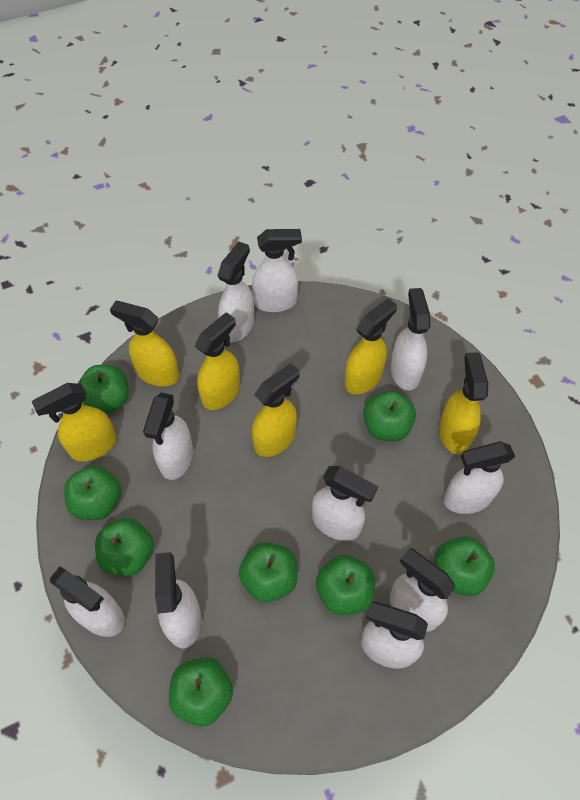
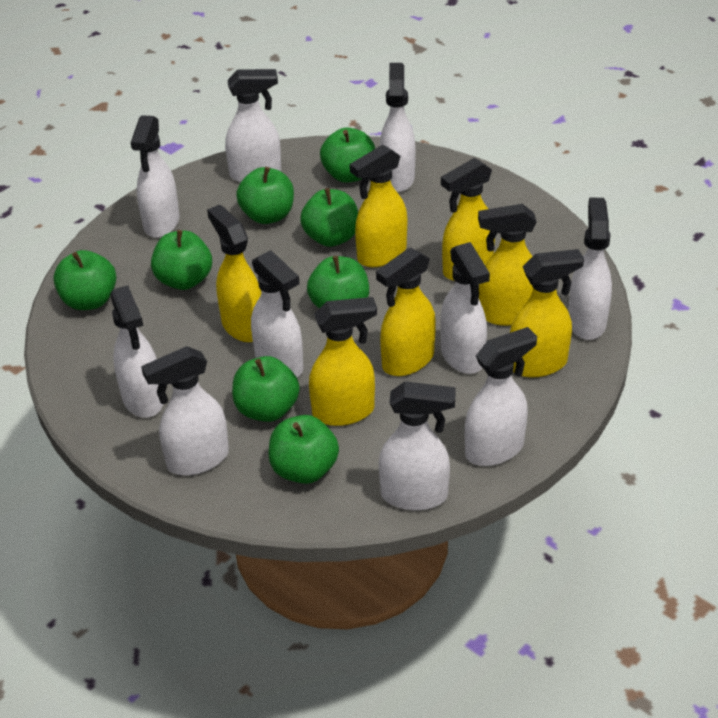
yellow spray bottle: [32,383,117,461] [110,301,179,386] [195,312,240,410] [252,363,300,457] [344,298,397,394] [439,352,488,454] = 6 -> [207,205,262,342] [309,297,377,426] [350,144,407,267] [376,248,436,376] [441,158,495,281] [478,204,537,326] [510,249,584,378] = 7

